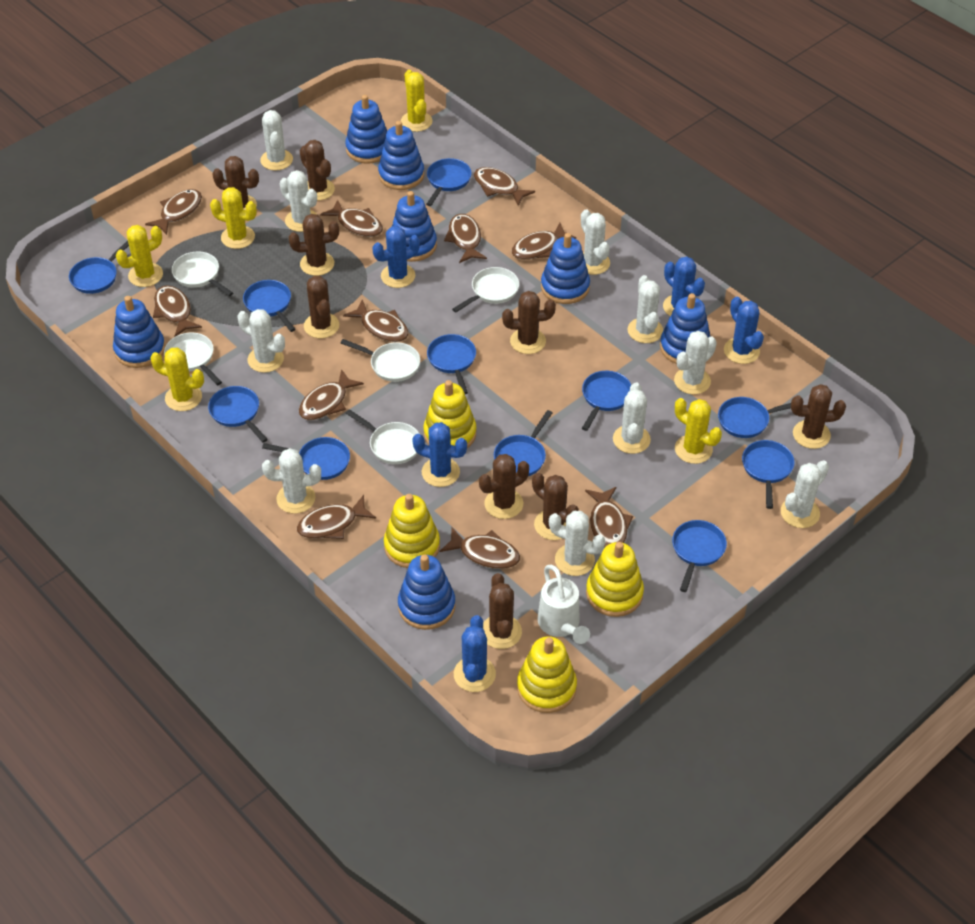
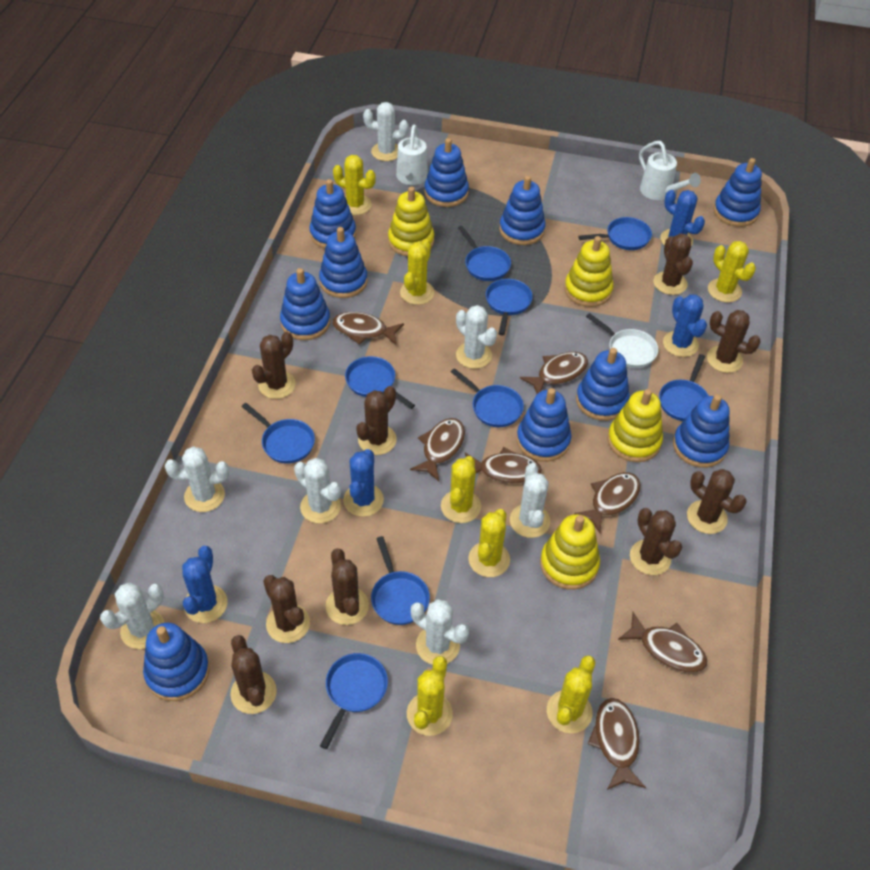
blue cactus: [372,226,420,288] [412,422,467,487] [454,615,496,692] [663,256,705,316] [724,297,764,364] = 5 -> [182,546,228,623] [343,449,384,517] [660,190,705,246] [663,294,707,357] = 4
blue pan: [69,241,129,294] [208,386,268,443] [243,280,296,332] [262,437,350,480] [426,158,472,206] [427,334,476,394] [494,410,552,476] [582,371,631,431] [672,520,727,592] [718,397,791,438] [742,440,795,509] = 11 -> [242,403,315,464] [320,653,388,749] [345,356,415,409] [371,536,430,625] [451,368,524,427] [458,226,511,281] [486,279,533,335] [578,217,652,250] [659,354,709,421] = 9
blue stacking toy: [113,296,165,368] [345,95,387,164] [378,121,424,190] [392,191,437,262] [398,554,456,630] [541,233,590,304] [660,293,710,364] = 7 -> [143,623,210,701] [280,268,330,340] [309,179,356,249] [319,227,367,298] [424,138,469,207] [499,175,546,245] [517,388,571,462] [576,348,630,421] [673,394,730,468] [714,158,762,227] = 10
brown fish: [145,189,202,235] [153,285,202,337] [297,495,376,539] [299,369,364,420] [320,200,383,237] [343,299,409,342] [440,527,520,569] [444,214,487,263] [474,167,535,206] [511,223,576,260] [585,487,633,547] = 11 -> [332,312,404,345] [410,418,465,481] [465,447,542,483] [520,352,588,394] [574,472,641,533] [588,698,646,790] [618,612,708,673] = 7
white cactus: [238,309,285,373] [260,110,293,170] [262,448,321,514] [280,170,317,232] [549,511,605,576] [581,210,610,275] [613,383,651,454] [628,275,663,343] [674,331,717,395] [781,460,829,528] = 10 -> [100,582,165,649] [165,446,229,512] [294,458,341,523] [363,102,409,161] [411,599,469,665] [456,305,497,369] [510,463,550,538] = 7
white pan: [164,333,222,385] [172,252,233,296] [341,339,420,382] [345,409,419,464] [452,267,519,312] = 5 -> [586,313,658,368] = 1
white watering can: [538,565,590,644] = 1 -> [396,125,428,185] [639,141,701,200] = 2
yellow cactus: [116,225,163,287] [150,347,204,411] [210,187,257,249] [401,70,432,132] [675,398,722,464] = 5 -> [333,155,376,215] [400,239,434,305] [407,656,453,736] [441,456,481,523] [468,509,510,577] [547,656,595,733] [708,241,756,303] = 7

